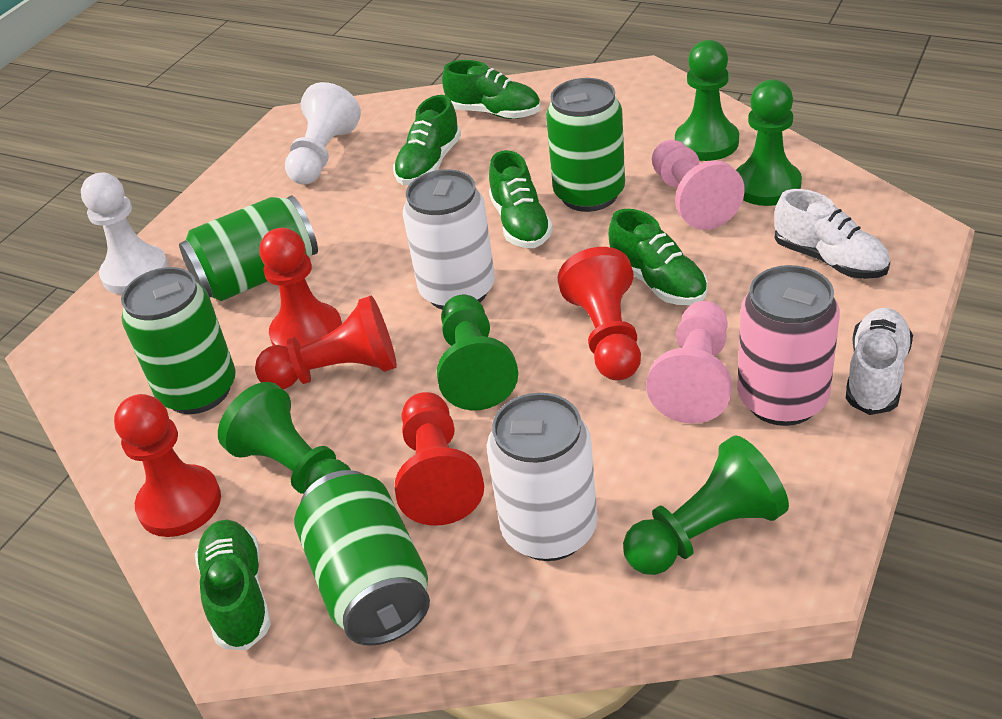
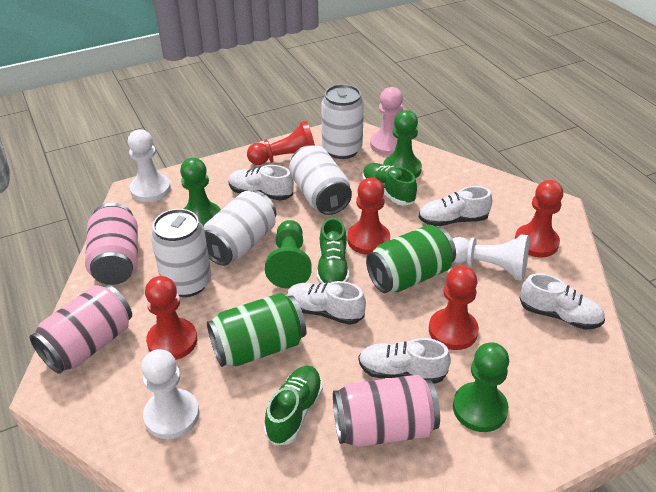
green can: [121,267,236,414] [179,195,318,301] [294,470,430,646] [546,78,625,212] = 4 -> [207,293,306,367] [366,225,456,293] = 2
green pawn: [218,382,351,494] [437,295,518,410] [623,435,789,575] [675,40,739,161] [736,79,802,206] = 5 -> [180,158,221,227] [265,220,312,289] [383,110,422,178] [453,342,509,432] = 4
green shoe: [195,520,271,650] [393,95,461,185] [442,60,541,119] [489,150,553,248] [608,209,708,305] = 5 -> [264,366,323,445] [317,217,349,283] [362,163,417,206] = 3
pink can: [737,265,840,426] = 1 -> [30,284,132,374] [85,203,138,285] [333,375,440,447] = 3
pink pawn: [646,301,732,424] [652,140,745,230] = 2 -> [370,87,403,156] = 1
white can: [403,169,495,310] [487,393,598,561] = 2 -> [151,209,211,297] [204,191,276,266] [289,145,352,215] [321,84,364,159] = 4
white pawn: [81,173,168,294] [285,82,361,185] = 2 -> [128,129,171,202] [141,349,199,439] [453,234,529,281] = 3
white shoe: [774,189,890,279] [846,308,913,415] = 2 -> [228,165,294,201] [287,281,366,325] [358,338,451,384] [418,186,492,226] [519,273,605,329] = 5

